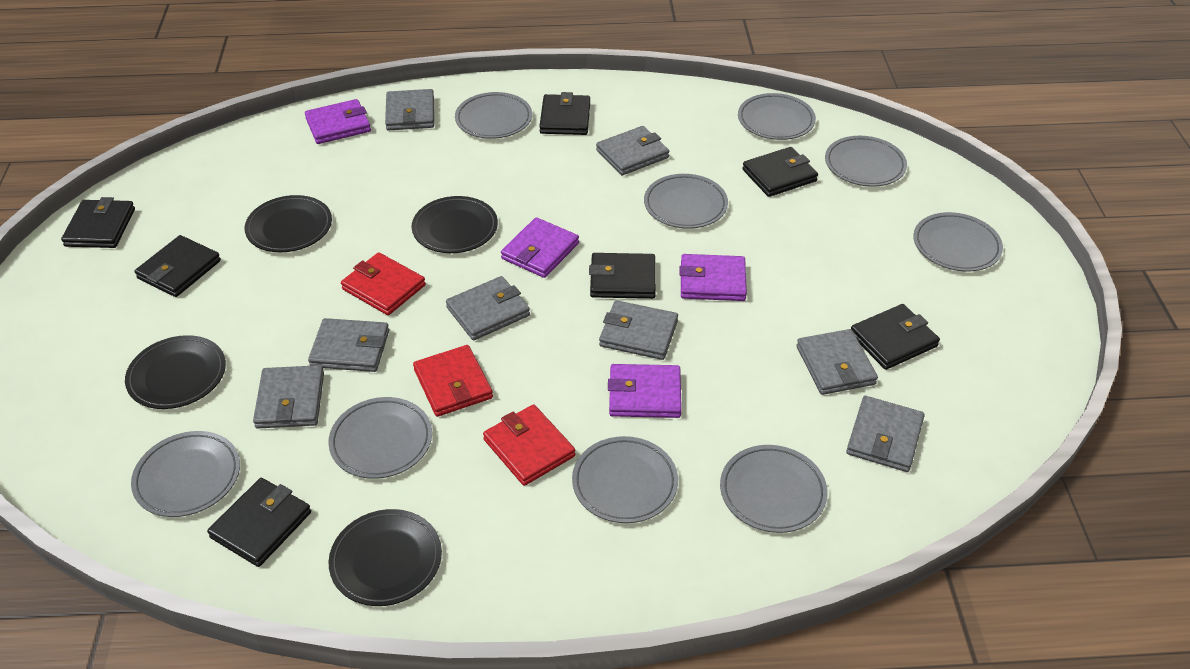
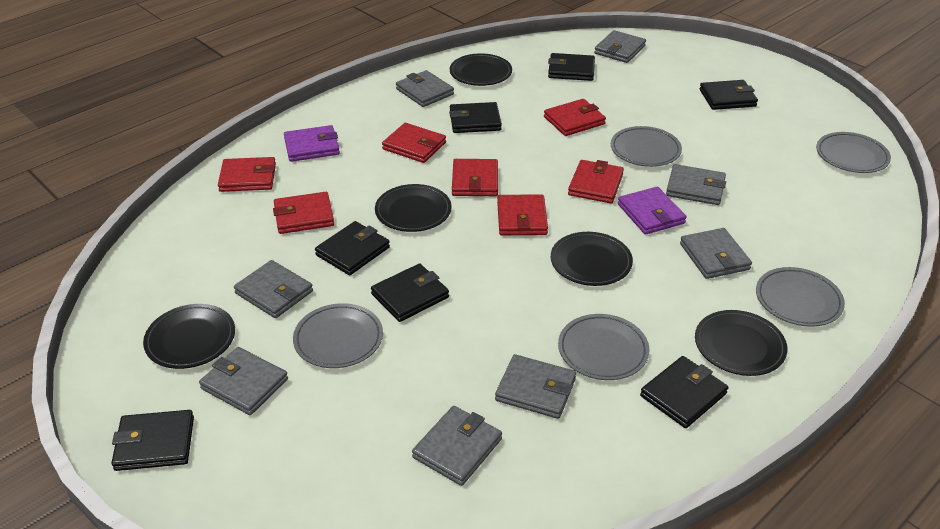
black plate: [125,335,226,409] [245,195,332,252] [329,509,442,606] [412,196,498,253] = 4 -> [143,304,235,369] [375,184,452,232] [450,53,512,86] [551,232,633,286] [695,310,787,376] = 5
grey plate: [131,431,240,517] [328,397,432,479] [455,92,532,139] [572,436,678,523] [644,174,728,229] [720,445,828,533] [738,93,816,140] [825,136,907,187] [913,212,1003,271] = 9 -> [293,303,383,368] [558,314,649,380] [611,126,682,167] [756,267,845,327] [816,132,891,173] = 5
purple wallet: [305,99,371,144] [501,217,579,278] [608,364,682,418] [679,254,747,301] = 4 -> [284,125,340,162] [618,187,687,235] = 2
red wallet: [341,252,426,315] [413,345,493,417] [483,404,575,486] = 3 -> [218,157,276,192] [273,192,334,234] [382,123,446,163] [452,159,498,196] [497,194,548,235] [544,99,606,136] [568,160,624,203] = 7

